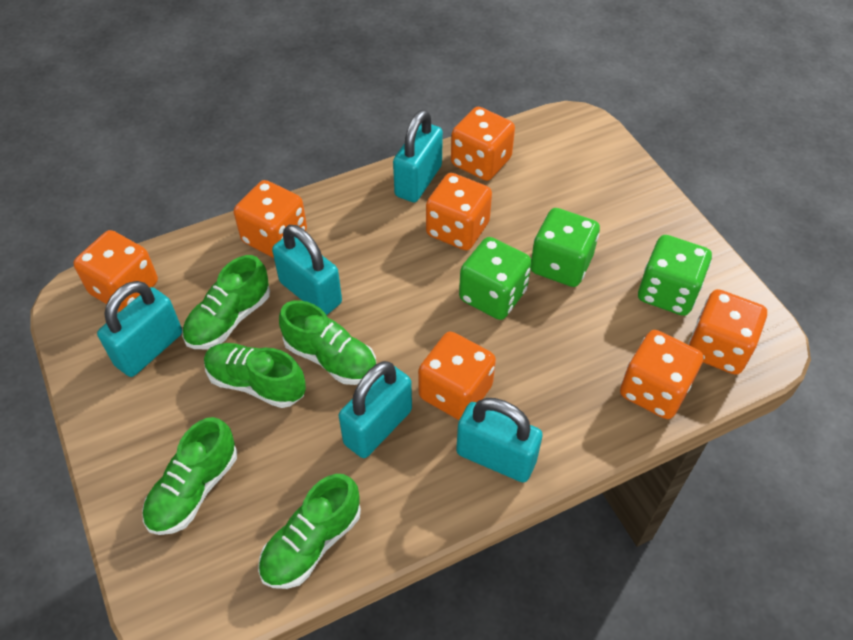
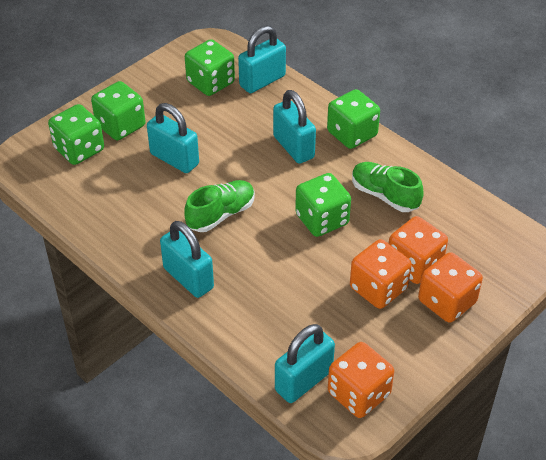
green dice: [459,237,532,320] [531,208,600,287] [638,235,712,316] = 3 -> [48,104,104,165] [91,81,145,140] [185,39,235,96] [295,173,351,237] [327,89,380,149] = 5
green shoe: [142,417,237,535] [182,255,270,349] [204,343,306,408] [258,474,361,589] [279,300,376,385] = 5 -> [184,180,255,232] [352,162,424,212] = 2
orange dice: [73,230,158,312] [234,180,307,258] [418,332,496,420] [426,173,492,250] [451,107,515,181] [620,330,703,419] [688,289,767,375] = 7 -> [328,342,394,418] [350,239,412,309] [389,216,448,284] [418,252,483,323] = 4

